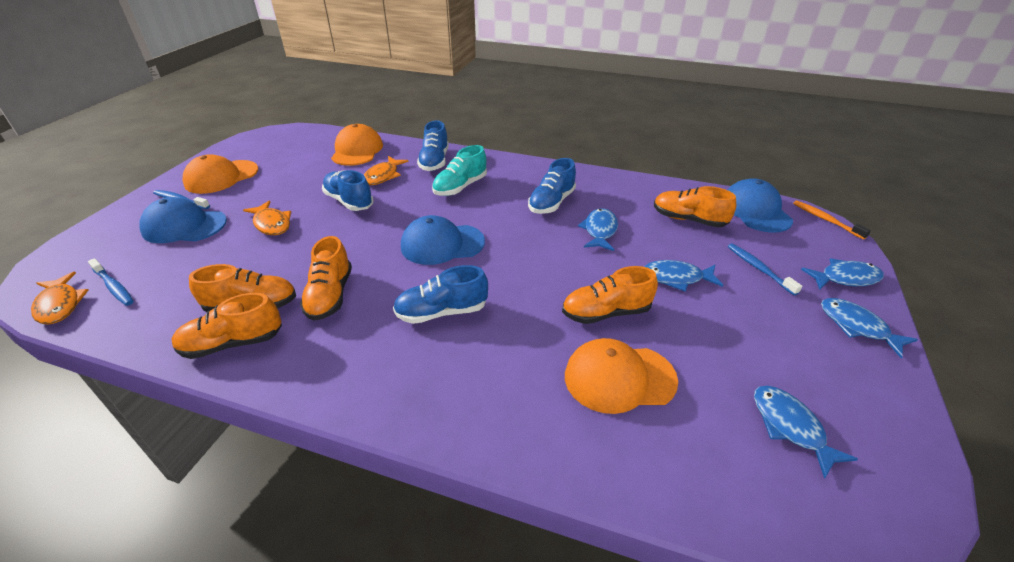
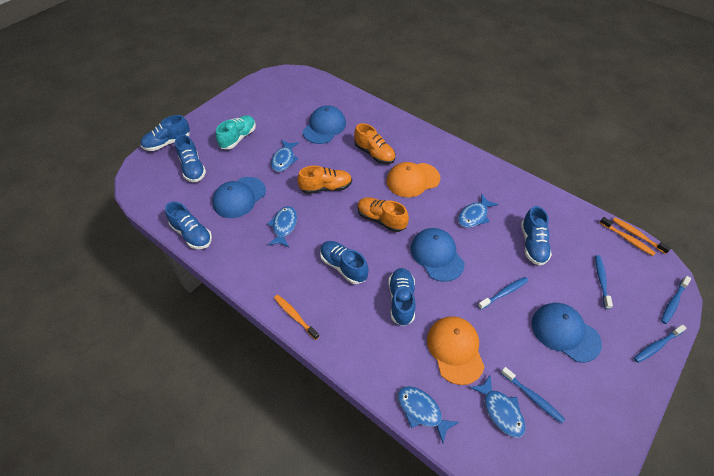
blue cap: [139,197,227,243] [401,215,485,265] [728,178,793,233] = 3 -> [212,177,266,218] [303,105,346,144] [410,228,465,282] [531,303,602,363] = 4
blue shoe: [322,170,374,211] [393,265,488,324] [417,120,449,171] [528,158,576,214] = 4 -> [140,115,190,151] [165,202,212,249] [175,135,206,182] [320,241,369,284] [388,268,416,326] [521,206,552,266] = 6
blue toothbrush: [88,258,134,306] [153,190,210,209] [728,243,802,296] = 3 -> [478,277,528,309] [501,367,565,423] [595,255,613,309] [634,324,687,363] [661,276,691,324] = 5
orange cap: [182,154,258,194] [331,124,383,166] [565,338,678,414] = 3 -> [387,162,440,197] [427,316,484,385] = 2
orange fish: [31,272,89,325] [243,200,291,235] [364,156,409,185] = 3 -> none = 0
orange shoe: [171,293,282,359] [189,264,296,312] [300,236,352,321] [562,266,658,324] [654,186,736,228] = 5 -> [297,166,352,194] [354,123,395,164] [358,197,409,232] = 3
orange toothbrush: [793,200,871,240] = 1 -> [274,295,319,340] [600,217,655,256] [612,218,671,254] = 3

